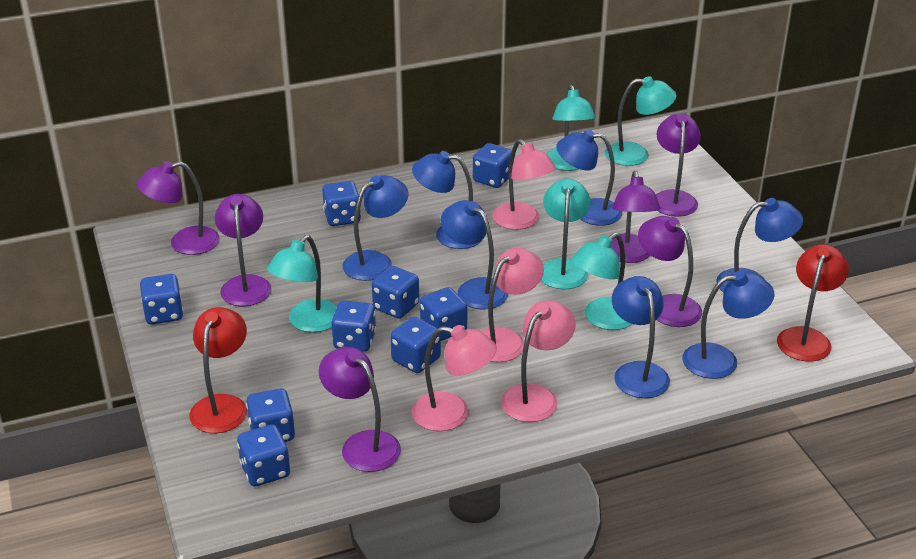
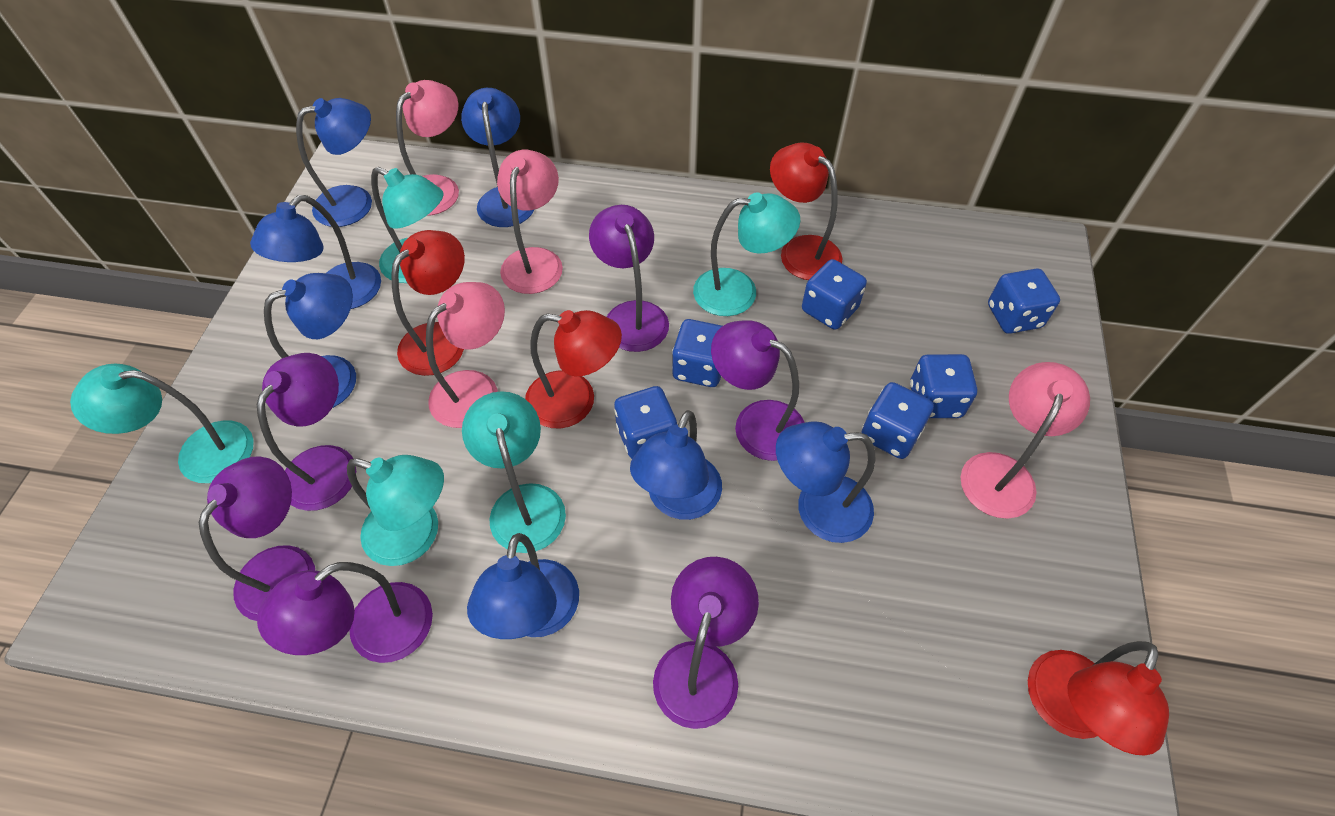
blue dice: [140,274,183,324] [237,424,290,487] [246,389,295,442] [322,181,361,226] [332,301,376,352] [372,266,419,319] [390,317,441,373] [420,287,467,341] [473,143,512,188] = 9 -> [614,386,677,459] [672,319,722,387] [802,259,867,330] [861,382,934,459] [910,354,977,418] [988,268,1060,334] = 6
red lamp: [189,307,247,433] [777,244,849,362] = 2 -> [391,230,465,376] [525,310,622,428] [770,143,842,280] [1028,641,1169,756] = 4

